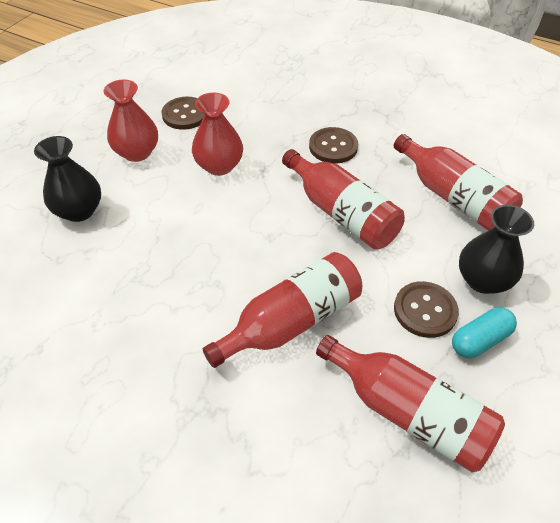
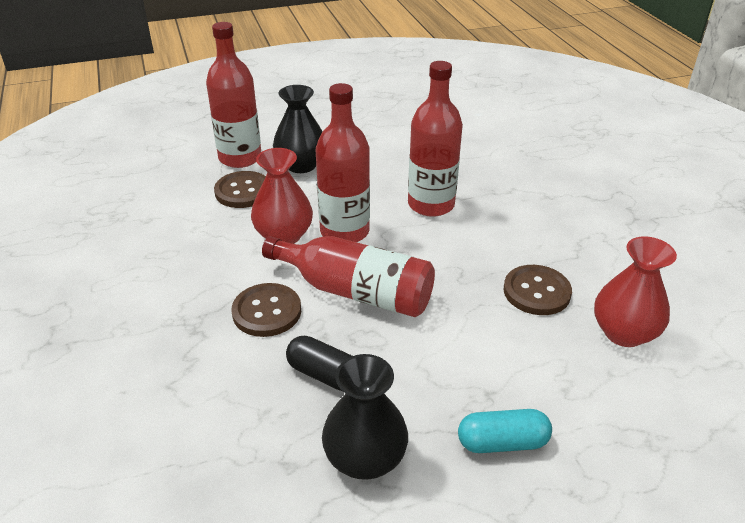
black capsule: none = 0 -> [286,336,352,391] = 1

